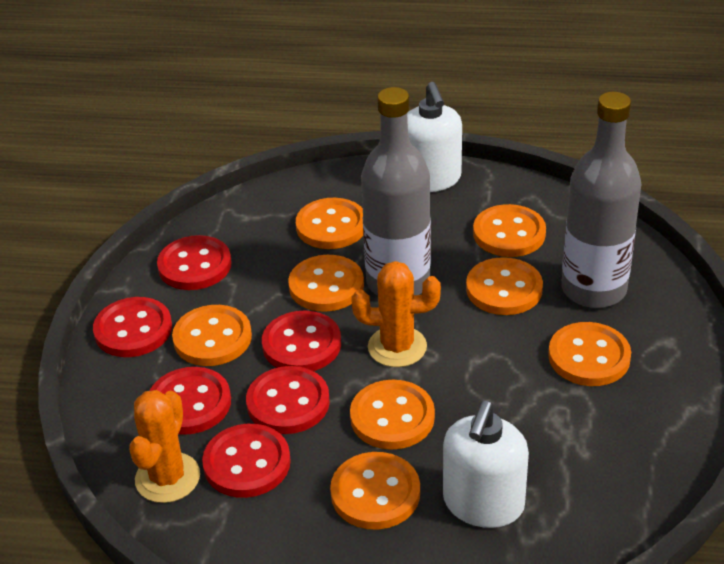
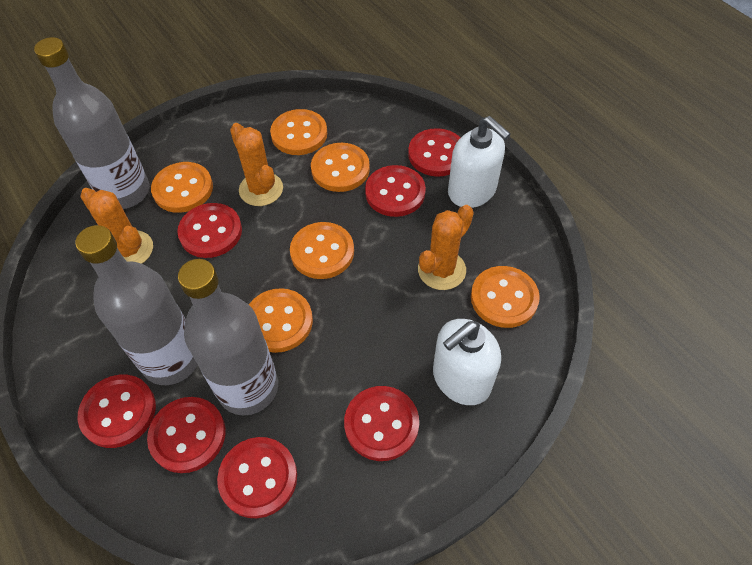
grey bottle: [361,87,431,295] [561,92,641,308] = 2 -> [34,37,149,209] [75,225,198,385] [178,259,278,415] = 3
orange button: [172,305,252,366] [288,255,364,312] [296,198,363,249] [330,452,420,530] [350,380,435,450] [466,257,543,315] [473,204,546,257] [548,322,631,386] = 8 -> [151,162,213,213] [249,288,313,353] [270,109,327,155] [290,222,354,279] [311,143,370,192] [471,266,540,328] = 6
orange cactus: [129,390,200,503] [352,261,441,367] = 2 -> [80,188,153,264] [230,123,283,206] [418,205,474,290] = 3
red button: [93,297,172,357] [150,367,231,435] [157,235,232,290] [202,424,291,498] [246,366,330,434] [262,311,341,371] = 6 -> [78,375,156,448] [147,397,226,473] [177,203,242,258] [217,437,297,518] [344,386,419,461] [365,165,426,217] [408,128,461,177] = 7

